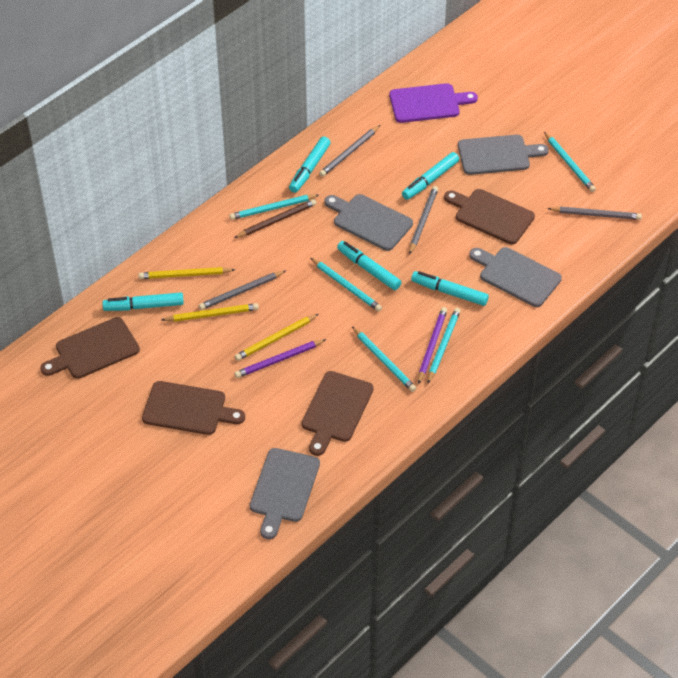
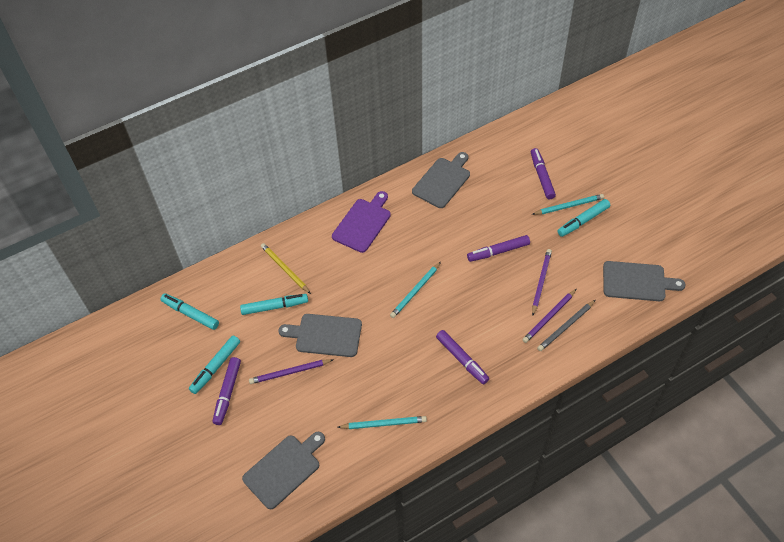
brown cutting board: [40,317,140,379] [142,381,245,435] [301,371,374,456] [444,189,535,244] = 4 -> none = 0
brown pencil: [234,199,316,238] = 1 -> none = 0
grey pencil: [199,271,285,310] [319,125,380,177] [409,186,438,255] [547,207,642,220] = 4 -> [537,300,596,351] = 1
purple marker: none = 0 -> [213,357,241,425] [436,330,489,384] [467,235,530,262] [531,148,556,199] = 4
purple pencil: [235,339,326,378] [418,307,447,384] = 2 -> [249,359,333,384] [522,289,576,343] [532,249,552,316] = 3
turquoise marker: [102,292,184,311] [289,137,331,193] [337,241,402,290] [402,152,459,200] [411,271,489,306] = 5 -> [160,294,219,330] [189,335,240,394] [240,294,308,315] [557,199,610,237] = 4
turquoise pencil: [229,194,319,220] [310,258,382,312] [352,327,416,392] [428,308,461,383] [544,132,596,192] = 5 -> [337,416,427,429] [390,262,441,318] [532,194,604,215] = 3
yellow pencil: [138,267,235,279] [162,303,259,322] [235,314,319,361] = 3 -> [261,243,311,294] = 1

